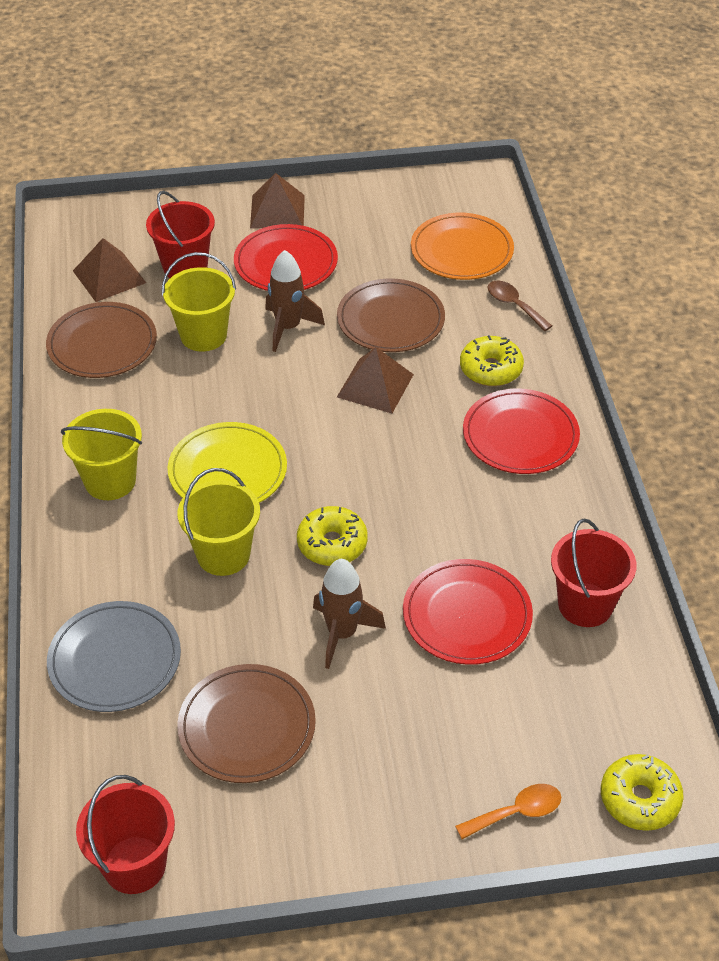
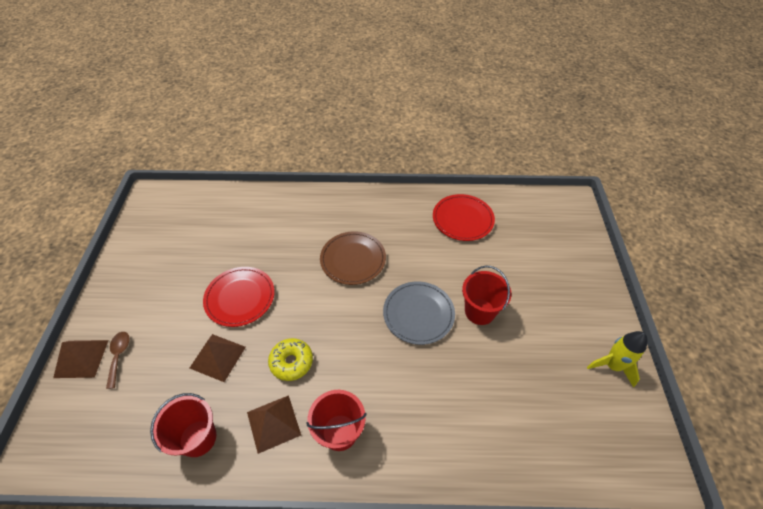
brown plate: [46,302,157,378] [177,664,316,783] [337,278,445,352] = 3 -> [320,231,386,285] = 1
brown rocket: [265,250,325,352] [313,559,386,669] = 2 -> none = 0
orange plate: [411,213,514,280] = 1 -> none = 0
orange spoon: [455,784,561,839] = 1 -> none = 0
red plate: [234,224,338,291] [403,559,533,665] [463,389,580,474] = 3 -> [203,267,275,327] [433,194,495,241] = 2
yellow bucket: [61,409,142,500] [162,252,236,352] [178,468,260,576] = 3 -> none = 0
yellow donut: [297,506,368,566] [460,335,524,386] [601,754,684,831] = 3 -> [268,338,313,381] = 1
yellow plate: [168,422,287,503] = 1 -> none = 0
yellow rocket: none = 0 -> [587,331,648,388] = 1

